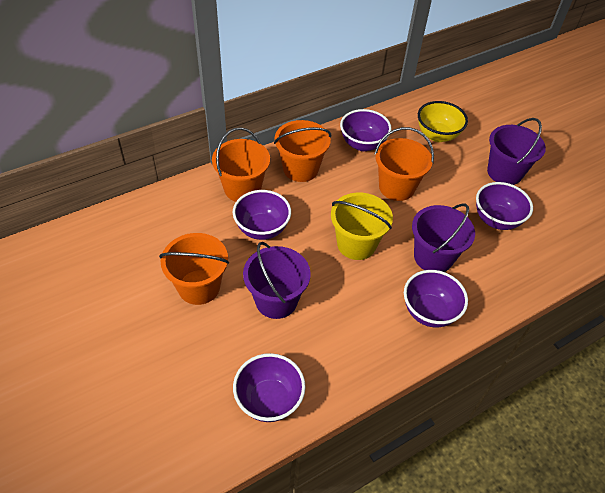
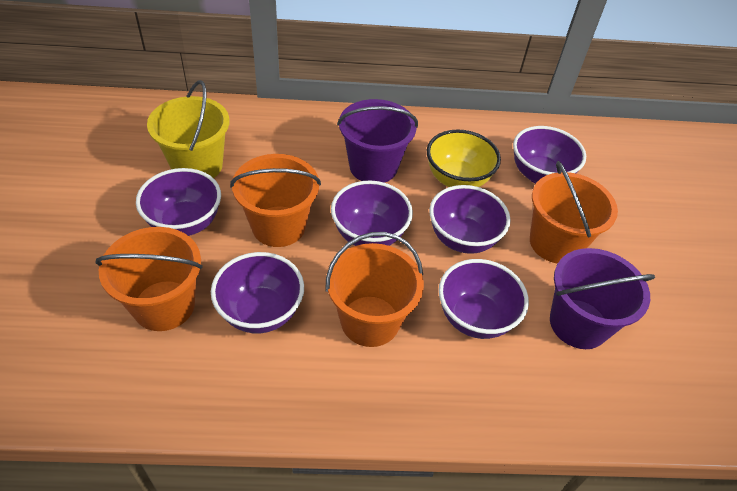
purple bowl: [233,190,291,240] [233,353,306,422] [340,109,391,151] [404,270,468,328] [476,182,533,230] = 5 -> [136,168,221,236] [211,252,304,333] [331,181,413,246] [429,185,511,254] [439,259,529,339] [513,126,586,184] = 6
purple bucket: [243,242,311,319] [412,203,475,272] [487,118,546,185] = 3 -> [337,99,418,183] [550,248,655,349] = 2

